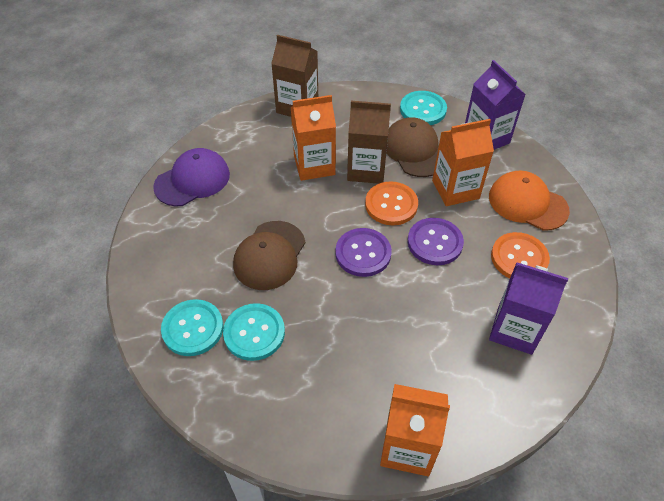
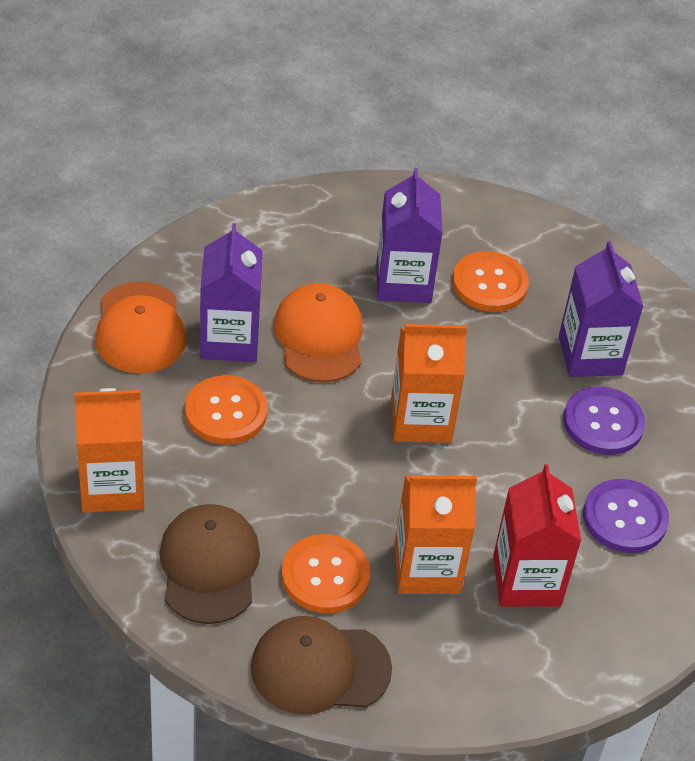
brown carton: [271,35,318,117] [347,101,391,184] = 2 -> none = 0
orange button: [365,181,418,225] [491,232,550,278] = 2 -> [185,375,267,445] [281,534,370,613] [452,251,529,312] = 3
orange cap: [489,171,570,231] = 1 -> [95,281,186,374] [274,283,363,383] = 2
purple cap: [153,148,230,206] = 1 -> none = 0
purple carton: [465,60,526,150] [489,262,568,355] = 2 -> [200,223,263,362] [376,168,443,303] [559,241,644,377] = 3
red carton: none = 0 -> [493,464,581,607] = 1
turquoise button: [161,299,223,356] [223,303,285,361] [400,91,447,125] = 3 -> none = 0

